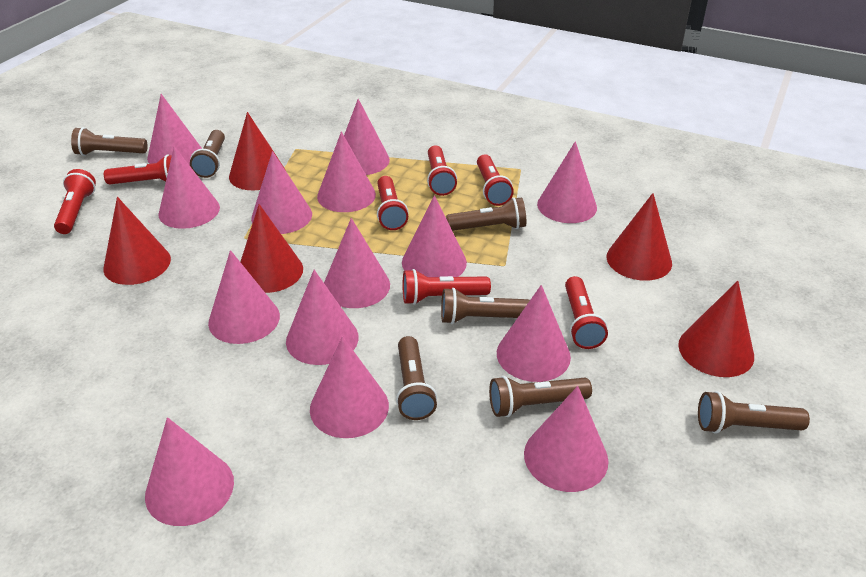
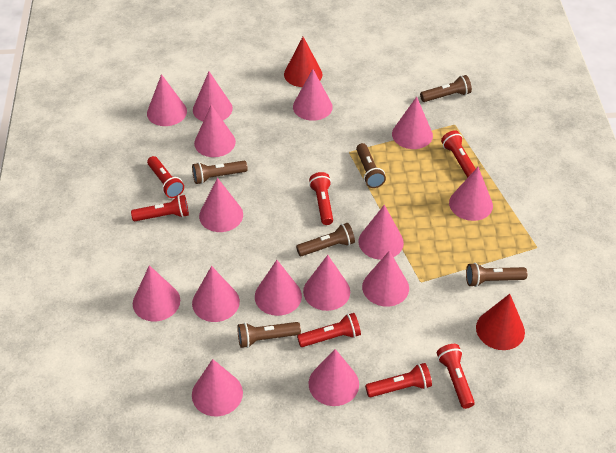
brown flashlight: [71,127,148,156] [190,130,225,178] [396,336,437,420] [441,288,530,324] [446,197,526,231] [489,376,592,417] [698,391,810,434] = 7 -> [192,161,248,184] [237,322,301,348] [296,223,355,257] [356,143,386,188] [420,75,472,102] [466,263,527,287] = 6
pink cone: [145,417,234,526] [147,94,202,165] [158,146,220,229] [208,250,280,344] [251,151,312,234] [286,270,359,365] [310,336,389,438] [317,132,376,212] [324,218,390,308] [344,99,390,175] [402,195,467,277] [497,285,571,382] [524,386,608,492] [537,141,597,223] = 14 -> [133,265,180,321] [147,74,187,126] [192,266,240,322] [192,359,243,416] [193,72,233,121] [194,105,236,157] [199,178,243,232] [255,260,302,316] [293,69,333,121] [303,255,350,311] [309,349,359,406] [359,205,404,260] [362,251,409,307] [392,97,433,149] [449,167,493,221] = 15
red cone: [103,197,171,285] [229,112,285,190] [240,204,303,293] [606,193,672,281] [678,281,754,377] = 5 -> [284,37,323,87] [476,294,525,350] = 2

